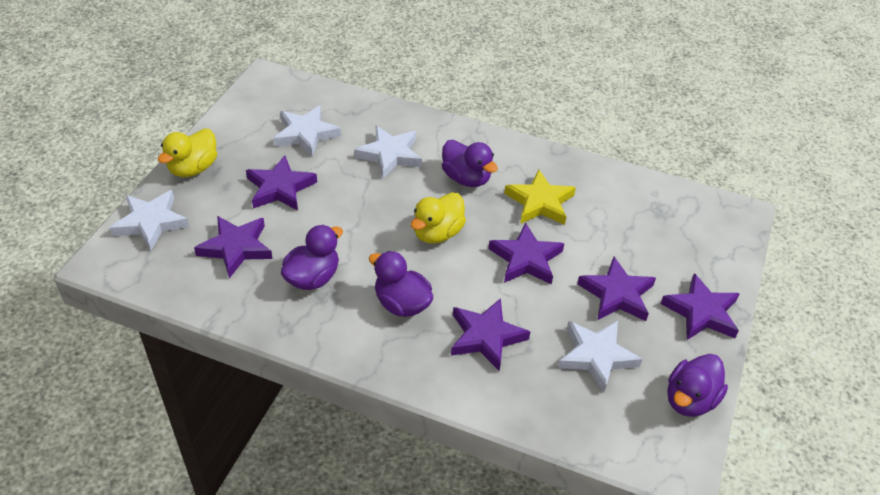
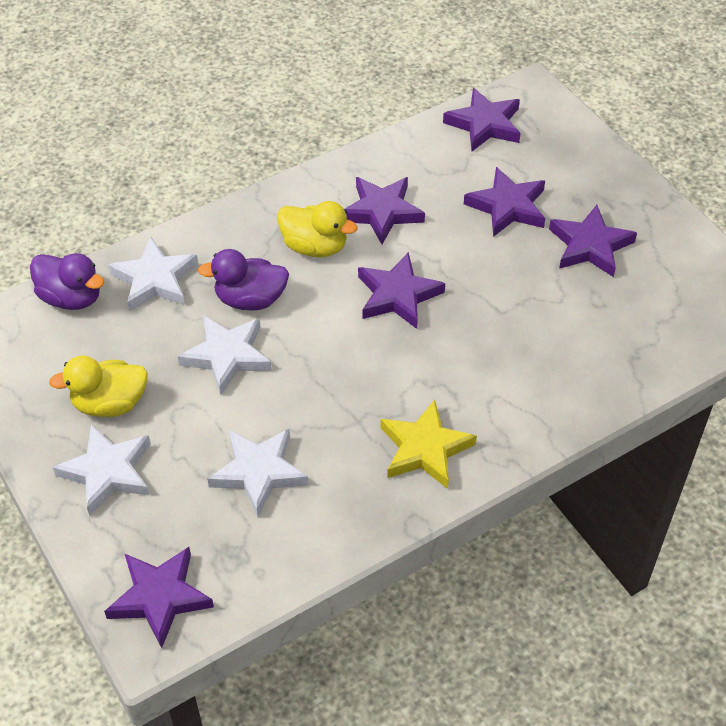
purple duck: [281,225,343,290] [369,251,433,317] [442,140,498,187] [667,354,728,417] = 4 -> [30,253,104,310] [198,249,289,310] = 2

